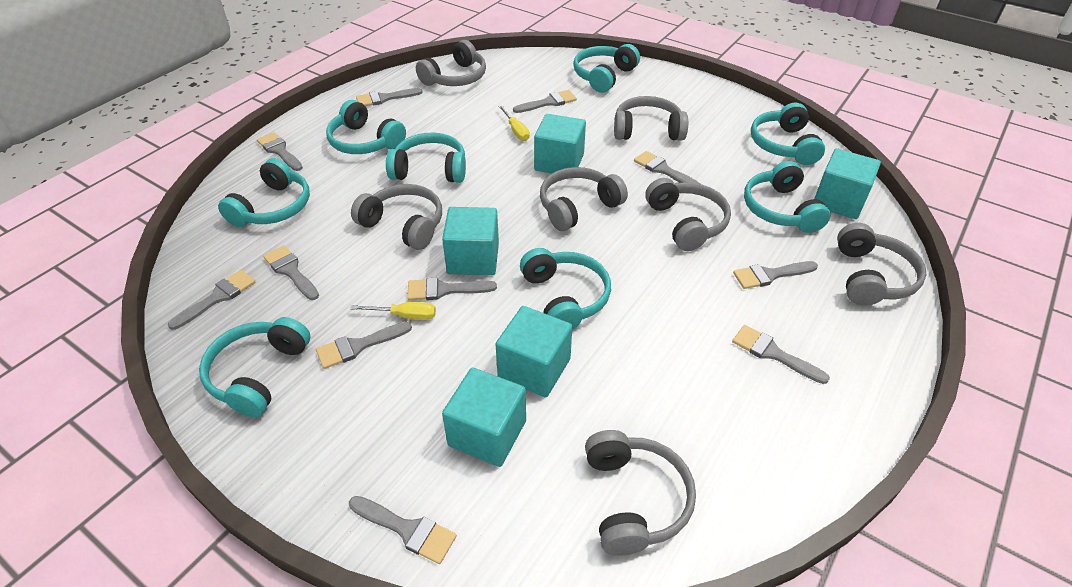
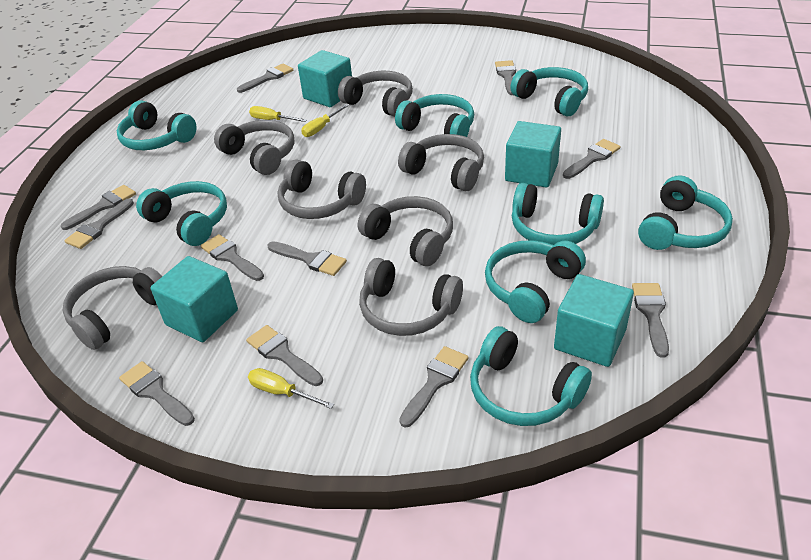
turquoise cube: [442,207,499,275] [442,368,526,467] [496,306,572,397] [534,114,586,173] [814,148,881,219] = 5 -> [150,256,238,342] [298,50,352,107] [505,121,561,188] [554,274,634,367] = 4
yellow screwdriver: [350,302,436,320] [498,105,530,141] = 2 -> [248,368,334,409] [249,106,307,122] [301,104,349,137] = 3

